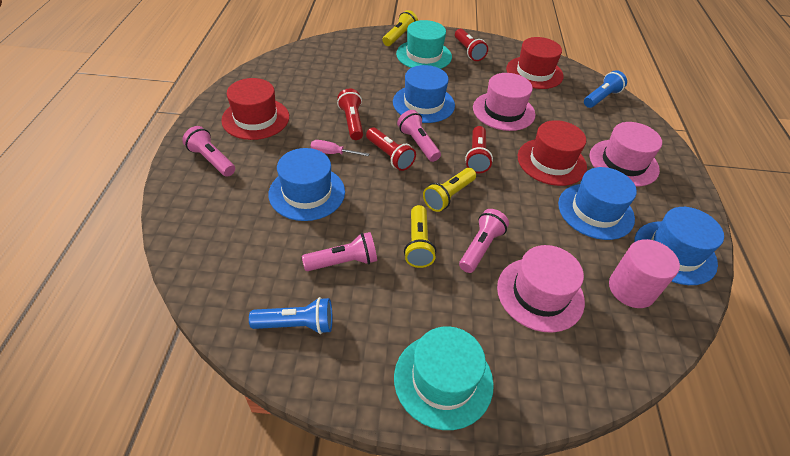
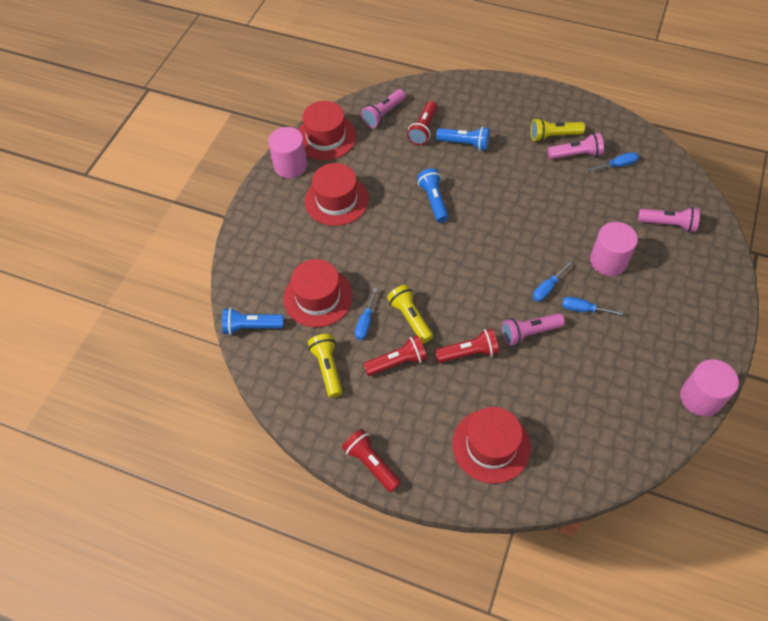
blue flashlight: [249,297,332,334] [584,70,627,108] = 2 -> [222,308,284,335] [417,168,449,223] [436,127,490,151] = 3
blue hat: [268,148,345,221] [393,65,455,123] [558,167,637,240] [634,207,724,285] = 4 -> none = 0
blue screwdriver: none = 0 -> [355,288,378,340] [533,261,572,302] [562,297,623,315] [588,152,639,172] = 4
pink cylinder: [609,239,680,308] = 1 -> [268,127,307,178] [590,222,638,276] [680,359,739,416] = 3
pink hat: [473,73,535,131] [497,245,585,333] [590,122,662,187] = 3 -> none = 0
pink screwdriver: [311,140,369,156] = 1 -> none = 0
red hat: [221,78,289,140] [506,37,564,89] [518,120,587,186] = 3 -> [283,259,353,327] [298,101,356,160] [305,163,369,226] [452,407,531,484] = 4
turquoise hat: [394,326,494,430] [396,20,452,69] = 2 -> none = 0

